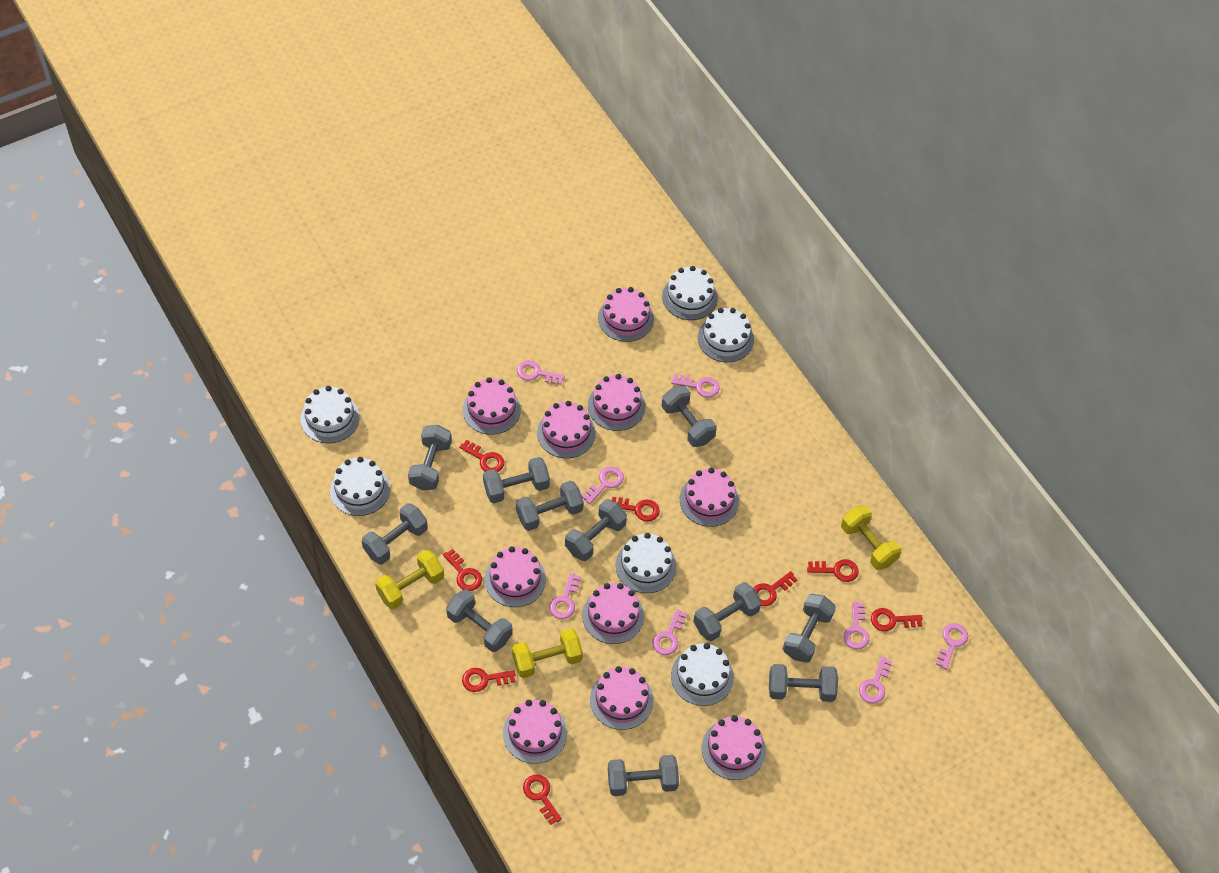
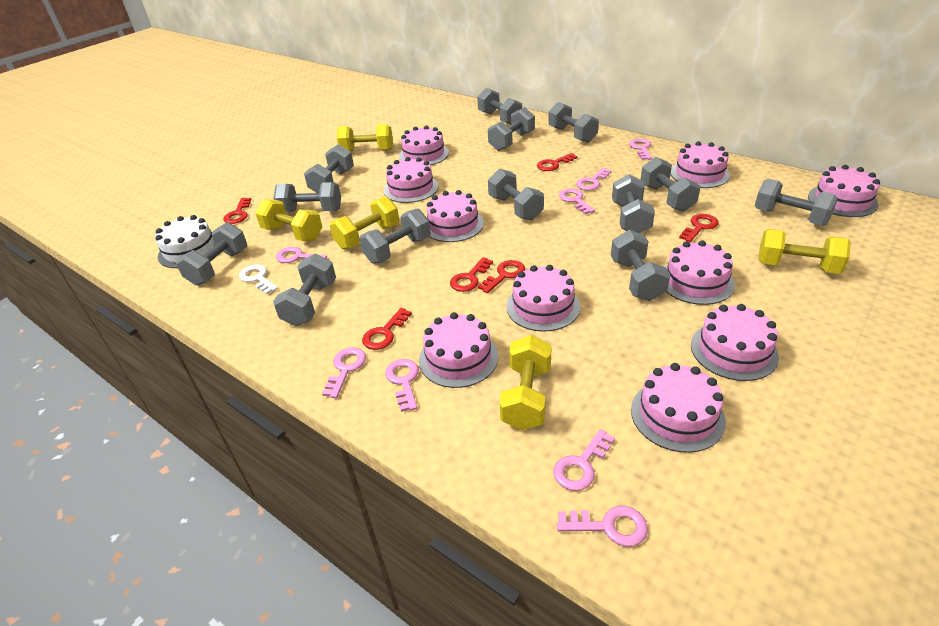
grey dumbbell: [362,503,428,564] [408,425,452,490] [446,589,513,652] [483,457,550,504] [516,481,584,531] [565,499,627,561] [608,755,679,796] [662,386,717,447] [693,582,761,641] [769,664,838,702] [783,594,836,663] = 11 -> [176,222,247,286] [273,254,336,326] [274,182,341,212] [304,144,354,193] [359,208,431,264] [477,88,522,124] [488,107,535,151] [488,169,544,220] [548,102,599,143] [611,230,670,301] [612,174,655,233] [641,157,701,212] [755,179,838,226] = 13
red key: [443,549,482,591] [459,439,504,472] [462,668,516,692] [523,775,562,825] [612,497,660,522] [754,571,798,606] [807,559,859,582] [871,608,923,631] = 8 -> [223,198,252,224] [362,308,412,350] [450,257,493,292] [478,260,525,293] [537,153,577,171] [679,214,719,242] = 6
white cake: [301,386,360,443] [330,457,390,516] [616,533,677,593] [662,266,718,320] [671,643,734,706] [698,308,754,362] = 6 -> [155,215,216,268] = 1
white key: none = 0 -> [239,264,278,294] = 1
yellow dumbbell: [375,550,444,609] [512,628,583,678] [841,505,901,570] = 3 -> [255,199,322,241] [330,196,399,250] [337,124,393,152] [500,335,552,430] [758,229,851,274] = 5

